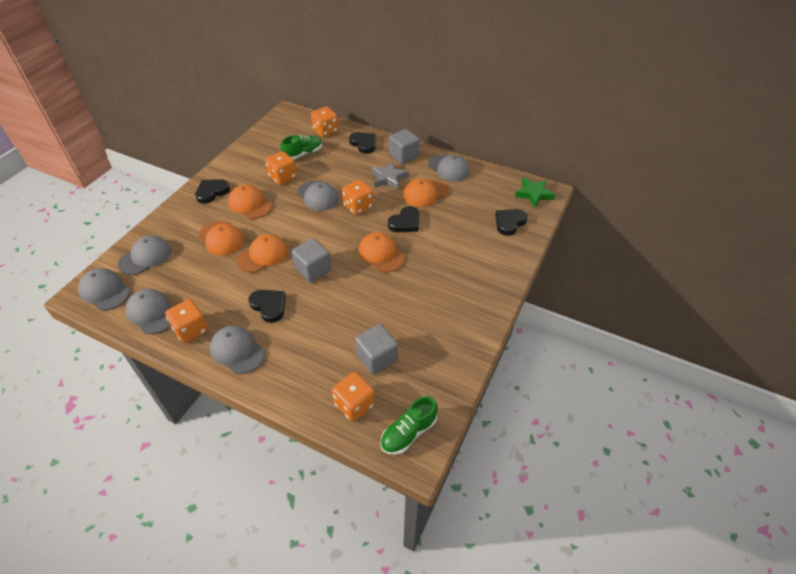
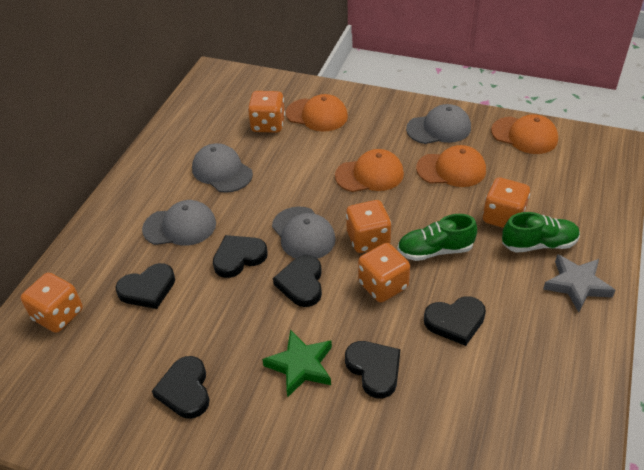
black heart: [195,179,230,204] [249,290,286,323] [349,132,376,154] [388,206,420,232] [495,209,528,236] = 5 -> [116,263,175,309] [152,356,210,419] [213,235,268,278] [273,255,322,307] [345,341,400,398] [424,296,486,346] = 6
grey cap: [78,268,130,310] [118,235,172,275] [125,289,171,334] [210,325,265,374] [298,180,339,211] [428,154,470,182] = 6 -> [142,200,216,246] [192,143,253,193] [272,206,336,259] [406,104,471,144] = 4
grey cube: [292,238,332,282] [355,324,398,375] [389,129,420,164] = 3 -> none = 0
orange cap: [199,221,244,256] [228,185,272,219] [236,234,288,273] [359,232,405,272] [403,179,448,207] = 5 -> [286,94,348,132] [335,149,404,192] [416,145,486,187] [491,114,558,154] = 4

